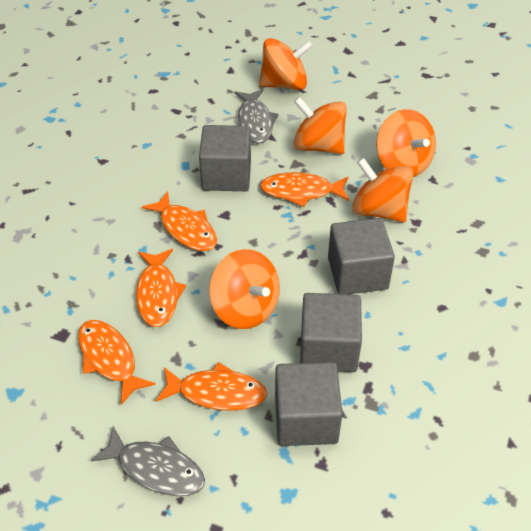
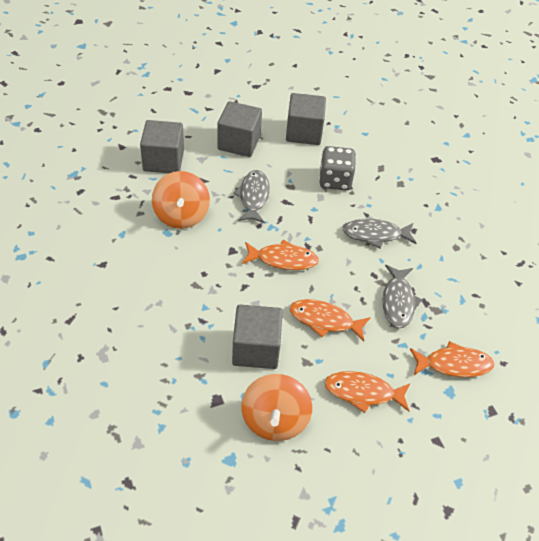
grey dice: none = 0 -> [319,146,356,190] = 1
grey fish: [91,426,205,496] [234,89,279,143] = 2 -> [233,170,270,223] [343,219,416,249] [383,265,422,328] = 3
orange fish: [78,320,156,405] [136,249,186,327] [142,191,217,251] [156,362,267,411] [260,172,349,207] = 5 -> [242,240,319,270] [290,299,371,341] [324,371,411,413] [410,341,494,377] = 4
orange spinning top: [209,249,280,329] [259,38,313,90] [293,97,347,154] [352,158,413,222] [376,109,436,177] = 5 -> [152,171,210,229] [241,374,312,441] = 2

